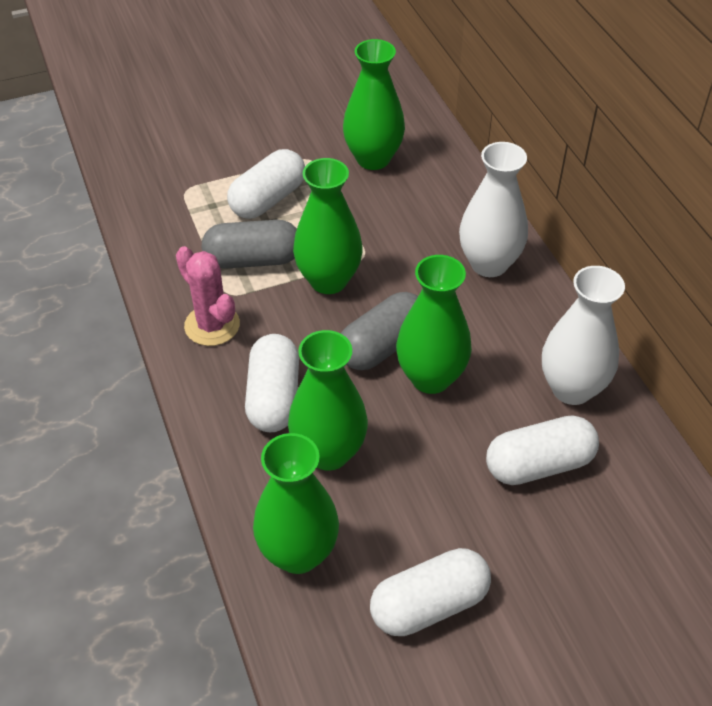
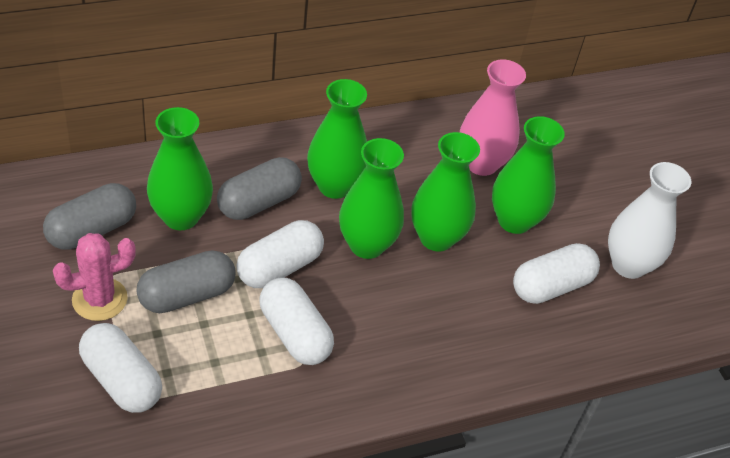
grey capsule: [202,220,297,269] [341,292,418,370] = 2 -> [43,183,136,250] [136,250,236,313] [217,157,302,220] = 3
pink vase: none = 0 -> [460,59,526,176] = 1
white vase: [459,142,528,277] [542,266,625,405] = 2 -> [608,162,691,279] = 1

